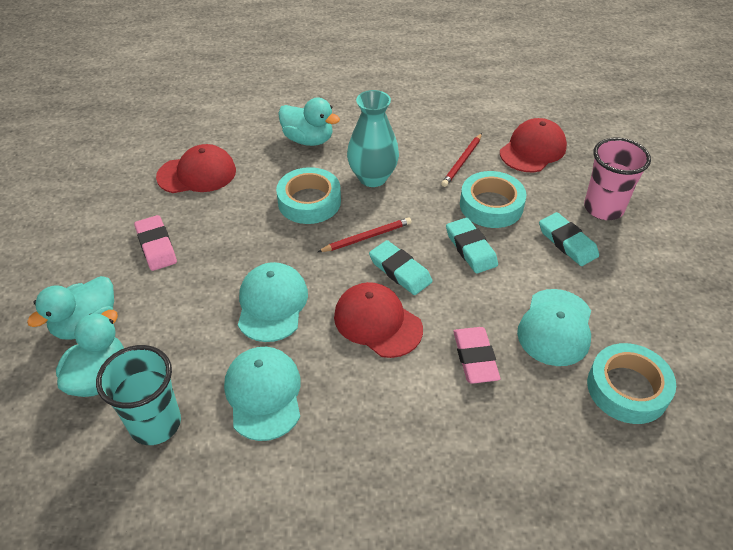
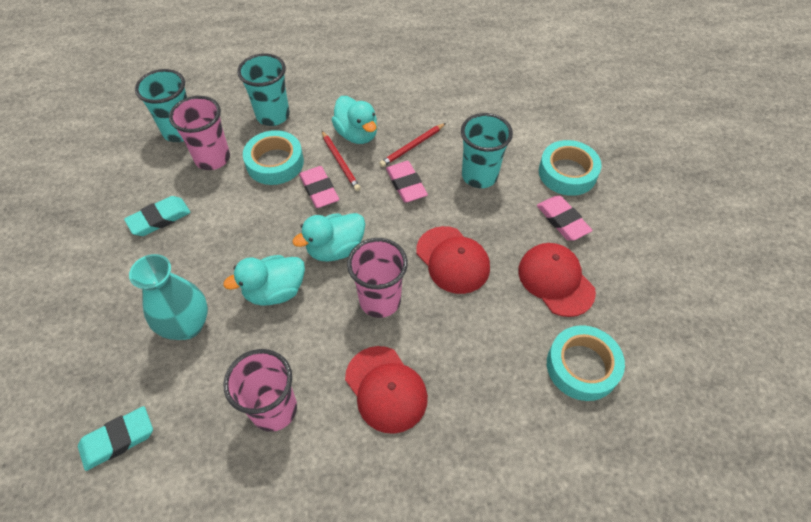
pink cup: [584,138,651,220] = 1 -> [169,96,230,170] [223,349,297,432] [347,238,408,318] = 3
pink eraser: [134,215,177,271] [453,327,500,384] = 2 -> [299,166,339,208] [386,161,428,203] [537,196,592,241] = 3
turquoise cap: [224,347,301,441] [238,262,308,342] [517,289,591,366] = 3 -> none = 0
turquoise cup: [96,345,181,445] = 1 -> [135,69,187,142] [237,53,290,126] [461,113,513,188] = 3
turquoise eraser: [369,240,433,295] [446,218,498,274] [539,212,599,266] = 3 -> [78,406,153,471] [124,196,191,236] = 2

